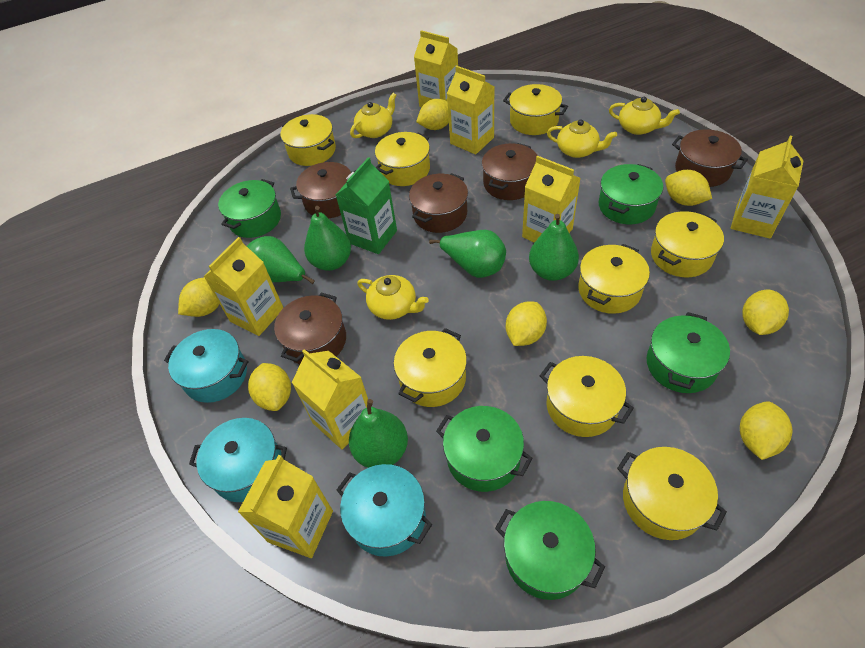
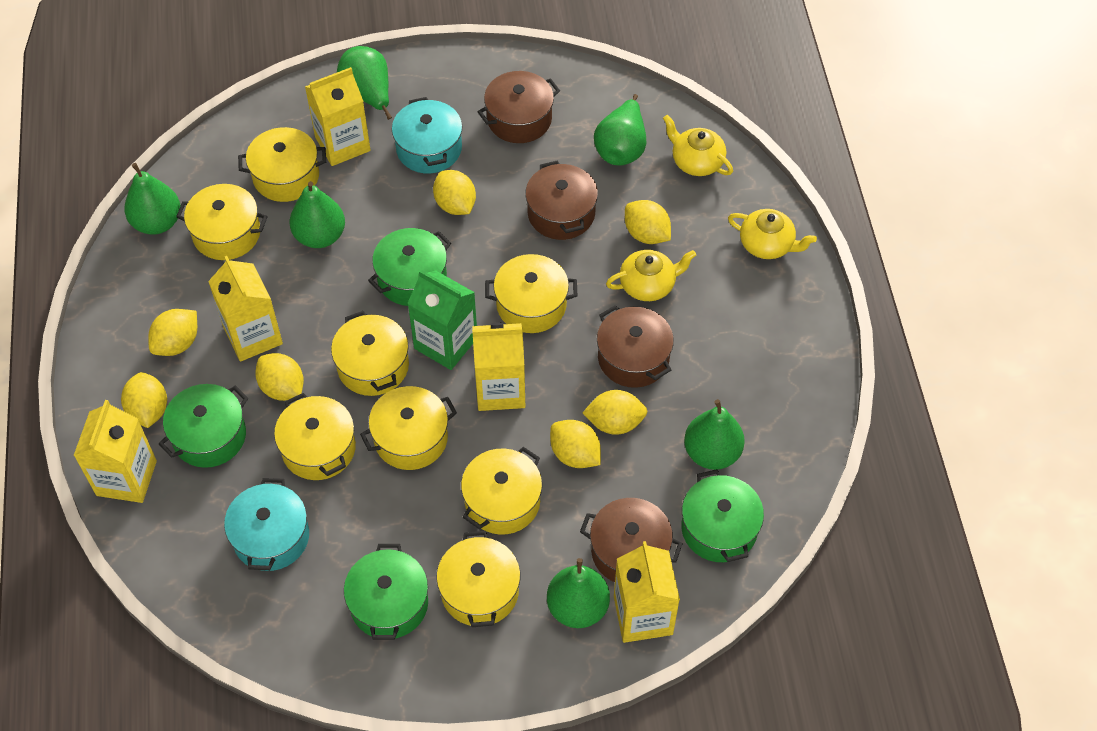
brown pot: [274,292,346,365] [290,162,356,218] [409,173,468,233] [482,143,538,200] [672,129,748,187] = 5 -> [478,71,560,143] [525,160,598,240] [580,498,683,582] [597,305,674,388] = 4
green pear: [247,236,315,284] [304,206,351,271] [349,399,408,468] [429,230,506,278] [529,214,579,281] = 5 -> [124,163,180,235] [289,181,345,248] [337,46,392,120] [547,558,610,628] [594,94,646,166] [684,399,745,470] = 6
green pot: [218,179,281,238] [436,406,533,492] [495,501,605,600] [599,164,663,224] [647,312,730,393] = 5 -> [159,384,248,468] [344,544,428,640] [368,228,451,306] [681,469,764,562] = 4
turquoise pot: [164,329,248,403] [189,418,287,502] [337,464,432,557] = 3 -> [224,478,309,571] [392,97,462,173] = 2
yellow carton: [203,237,283,336] [238,455,333,558] [292,349,368,449] [414,30,458,108] [447,66,494,154] [522,156,580,243] [731,136,804,239] = 7 -> [73,400,157,503] [208,256,283,362] [305,67,371,166] [472,322,525,411] [614,541,680,643] = 5
yellow teapot: [350,93,396,138] [357,275,429,320] [547,119,617,158] [609,97,680,135] = 4 -> [606,250,696,301] [663,115,733,176] [728,209,817,259] = 3

